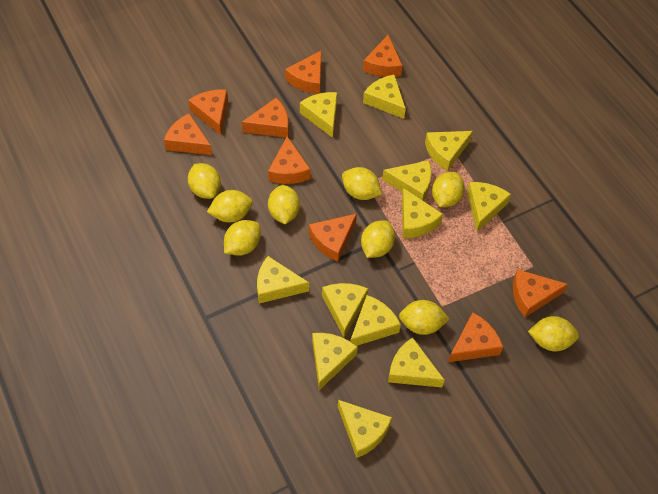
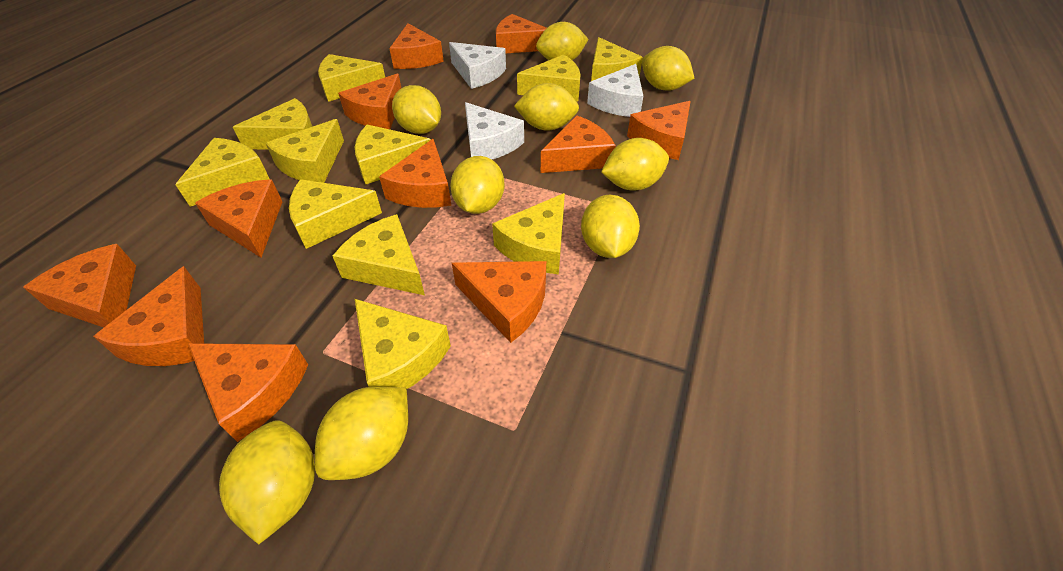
orange cheese: [164,113,212,155] [188,90,228,135] [242,98,289,138] [268,137,310,184] [285,50,322,94] [309,214,357,262] [363,35,403,77] [448,312,503,362] [513,269,568,317] = 9 -> [23,244,136,327] [93,266,204,366] [188,343,308,442] [195,179,282,257] [338,74,401,129] [379,139,451,208] [389,23,444,69] [452,261,546,343] [496,14,546,53] [541,115,616,173] [627,101,691,160] = 11
white cheese: none = 0 -> [449,42,506,89] [465,102,524,159] [587,64,643,117] = 3
yellow cheese: [257,256,309,304] [300,92,337,138] [312,333,358,390] [322,283,368,338] [338,400,392,458] [350,295,401,346] [363,75,406,119] [382,160,432,201] [388,337,445,387] [402,188,443,238] [425,131,473,171] [467,182,511,231] = 12 -> [175,138,269,207] [233,98,313,150] [266,119,344,183] [289,179,382,249] [318,54,385,102] [333,214,425,295] [355,125,431,184] [355,299,451,389] [492,193,565,275] [517,55,581,101] [591,37,643,81] = 11

